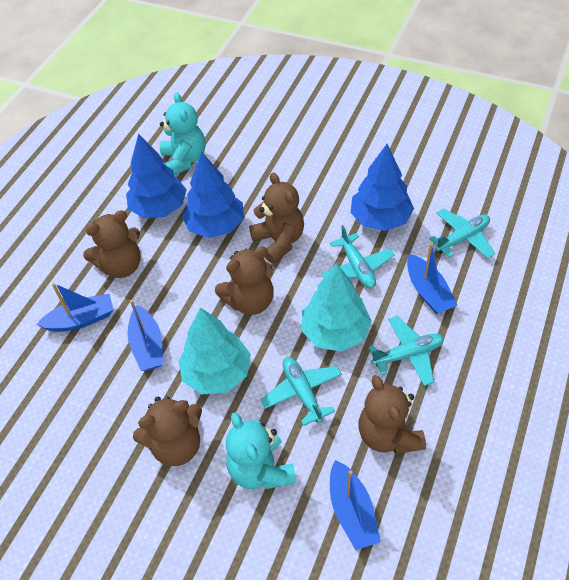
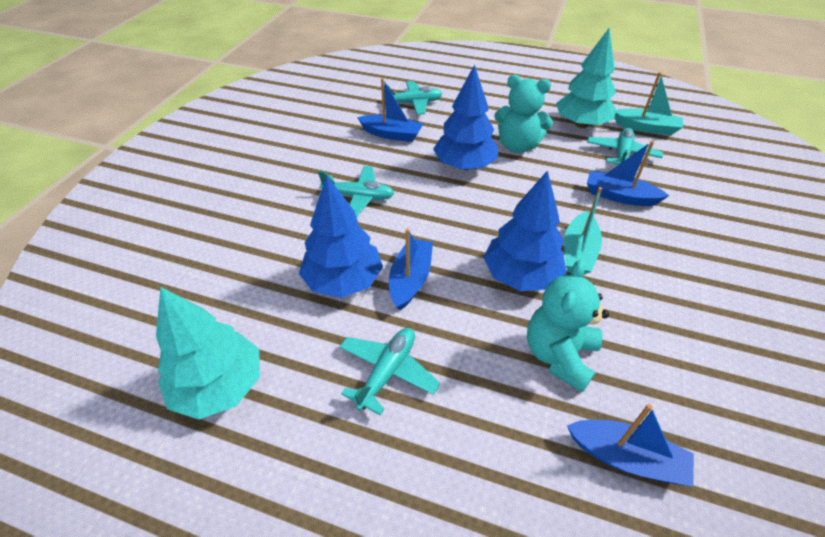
brown teddy bear: [83,210,141,278] [133,397,202,466] [215,246,274,315] [249,173,304,264] [358,375,426,454] = 5 -> none = 0
turquoise boat: none = 0 -> [564,187,602,275] [615,72,683,136] = 2

